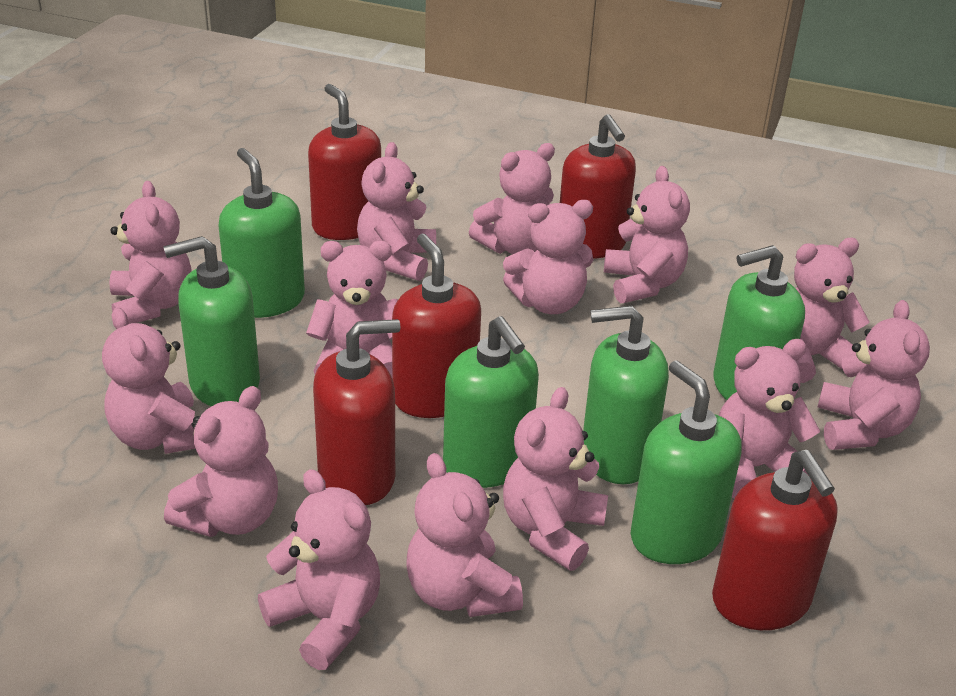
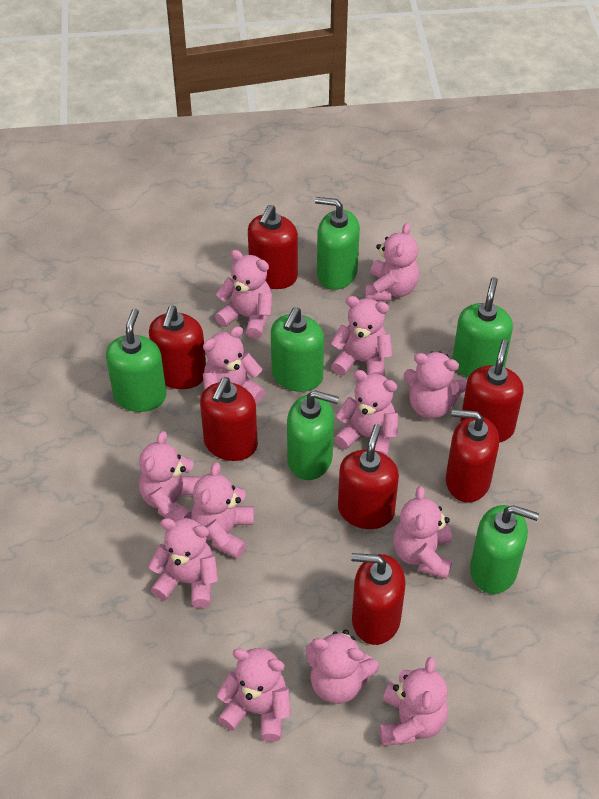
pink teddy bear: [102,307,196,454] [109,181,191,324] [164,386,278,537] [258,469,380,670] [306,241,398,377] [357,142,436,281] [406,453,523,617] [469,143,555,254] [503,200,593,314] [503,387,608,571] [604,166,690,303] [719,339,820,499] [794,238,870,383] [818,300,930,450] = 14 -> [139,431,201,521] [148,518,218,608] [191,462,254,559] [203,326,265,403] [215,250,272,339] [216,648,291,742] [306,630,379,704] [330,296,393,377] [334,370,398,456] [365,223,419,301] [379,657,448,746] [393,486,452,579] [403,351,467,419] = 13
red soap dispenser: [308,84,381,240] [313,319,400,505] [392,234,481,418] [560,114,636,259] [712,450,838,630] = 5 -> [149,306,206,389] [200,377,258,461] [248,205,298,289] [338,424,399,529] [351,553,405,645] [446,409,499,502] [460,340,524,443] = 7

